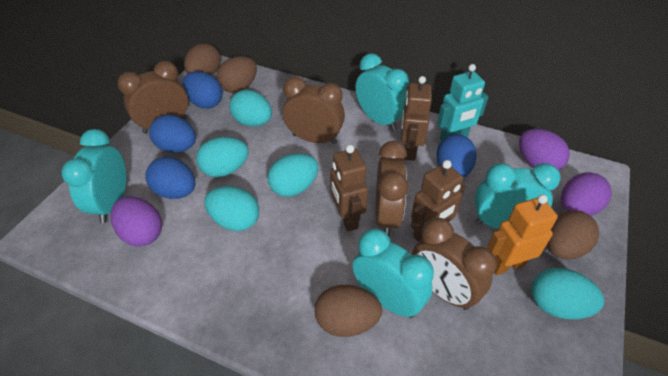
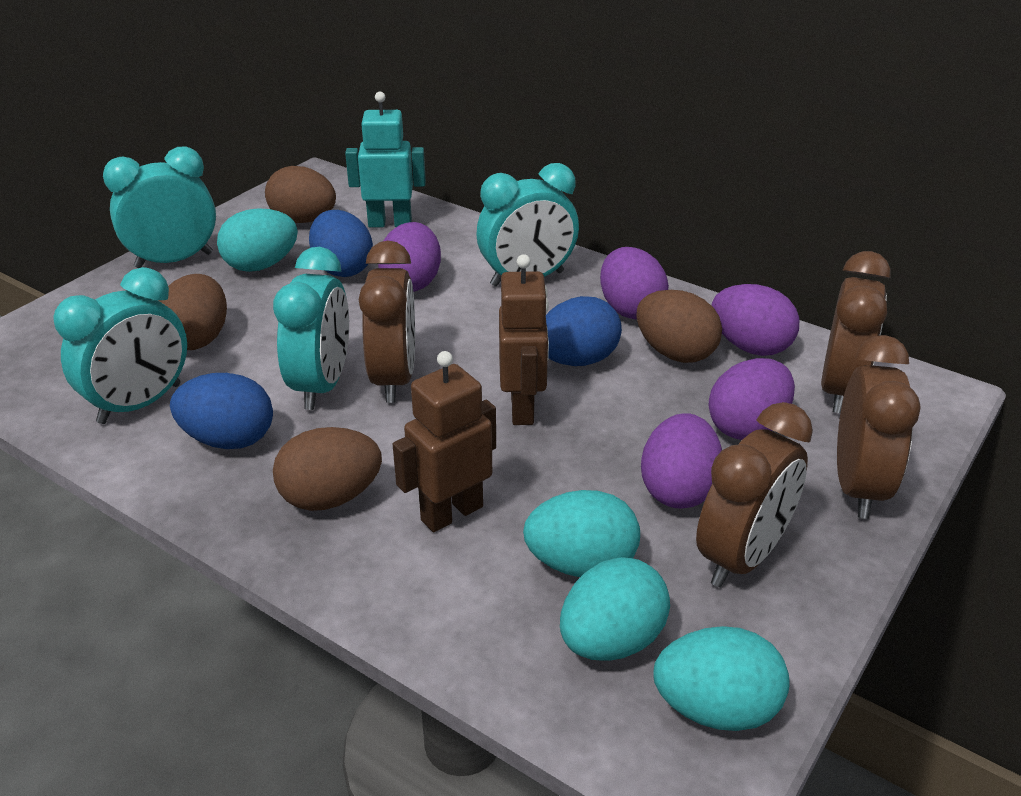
blue egg: [145,157,195,199] [149,115,196,153] [182,71,223,109] [436,134,477,178] = 4 -> [170,373,273,449] [309,210,373,277] [546,296,622,366] = 3
brown robot: [330,145,368,231] [401,76,432,161] [411,160,466,242] = 3 -> [393,351,496,532] [499,254,549,425] = 2
orange robot: [487,194,558,275] = 1 -> none = 0
purple egg: [110,196,162,247] [519,129,570,170] [561,172,612,216] = 3 -> [378,222,441,292] [600,247,669,319] [641,413,722,509] [708,358,795,440] [711,284,799,356] = 5
turquoise egg: [196,137,249,177] [204,186,259,231] [229,90,272,127] [267,153,318,197] [531,268,604,320] = 5 -> [217,208,298,272] [523,490,640,577] [560,557,670,661] [654,626,790,731] = 4

